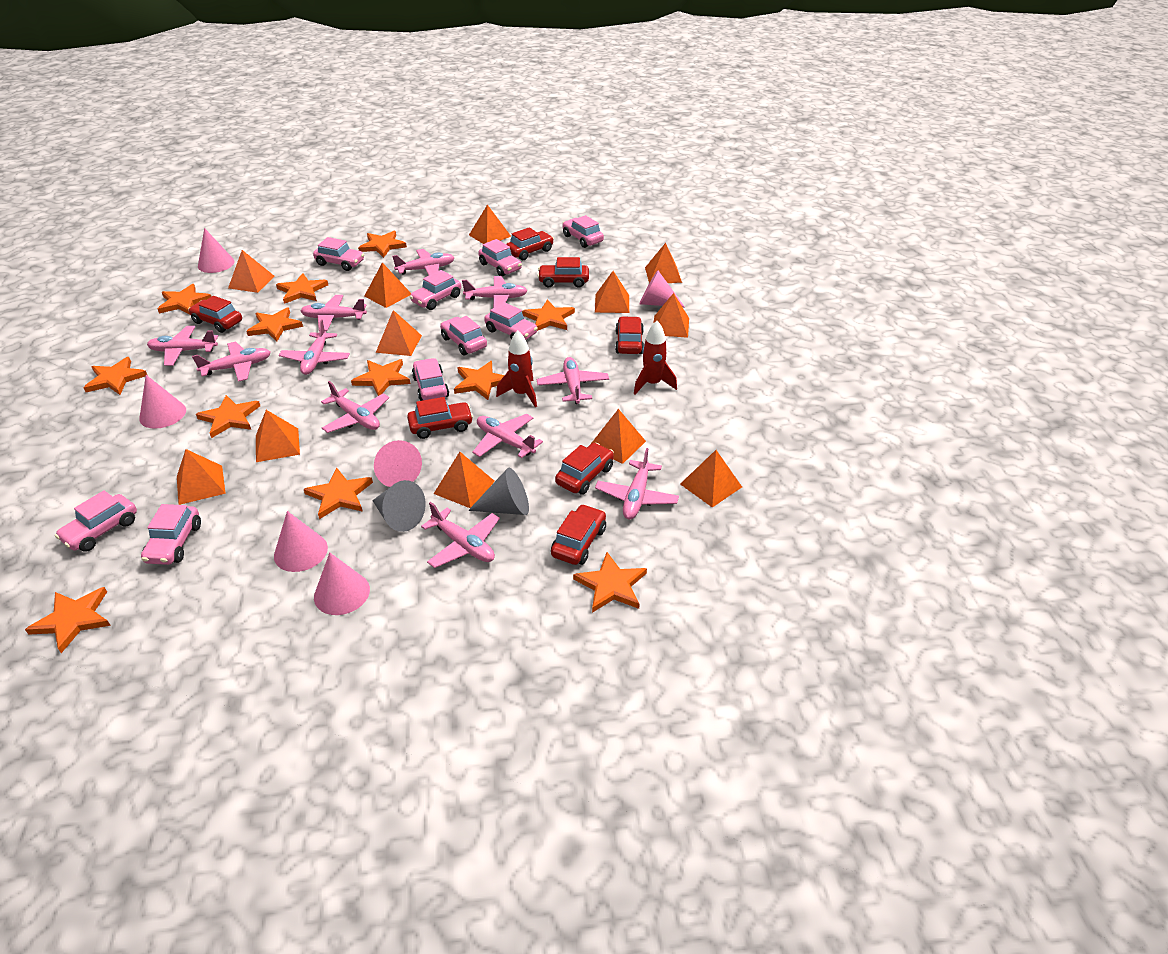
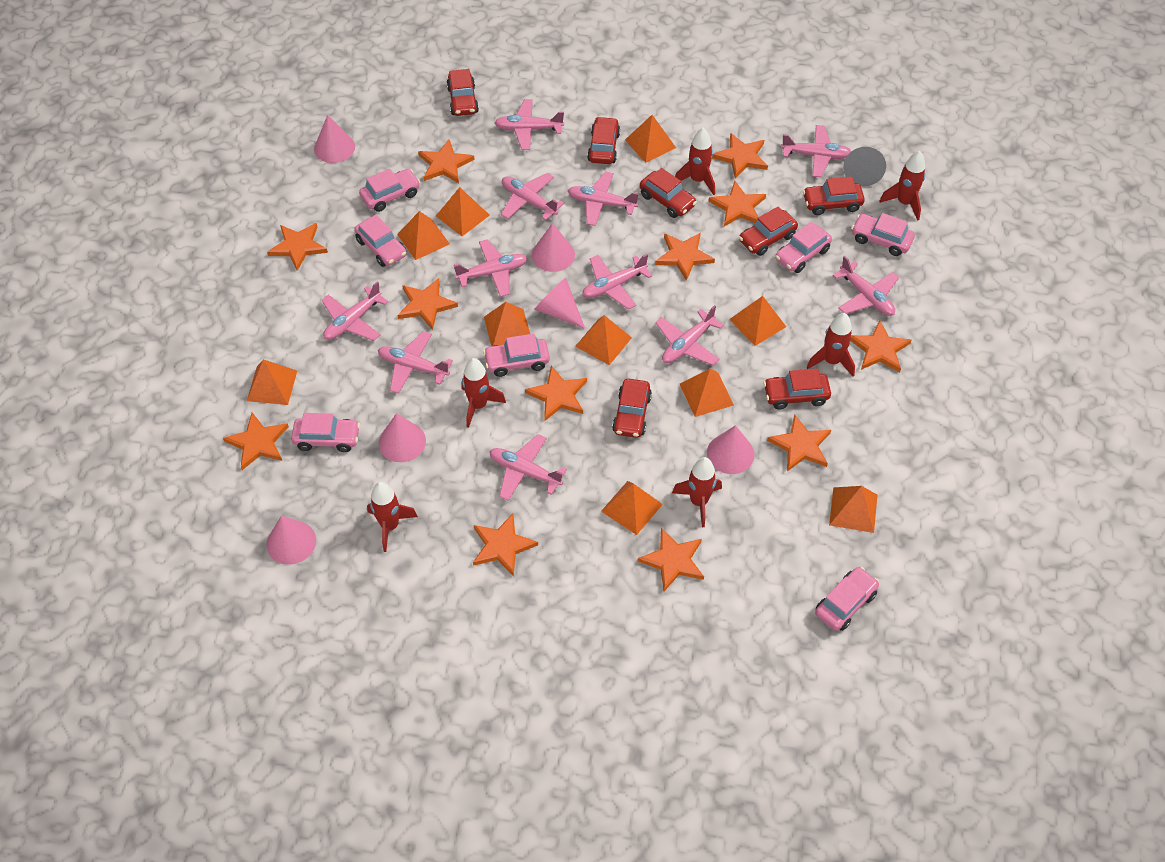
grey cone: [372,480,426,532] [468,468,529,515] = 2 -> [843,147,886,187] = 1
orange pyramid: [177,449,226,505] [228,250,275,293] [256,410,300,462] [365,262,411,308] [376,310,422,356] [434,452,495,508] [469,205,511,244] [591,409,646,464] [595,271,629,313] [645,243,682,283] [653,293,689,338] [680,450,742,507] = 12 -> [247,359,297,405] [397,211,450,260] [436,187,490,236] [484,302,530,346] [575,315,632,365] [601,481,663,535] [625,115,676,163] [680,369,734,417] [729,296,786,346] [829,486,877,533] = 10
pink car: [55,490,137,552] [141,504,201,565] [313,237,364,271] [410,270,461,310] [412,358,449,401] [440,316,487,356] [478,239,522,276] [484,302,538,340] [562,215,604,248] = 9 -> [291,413,360,452] [354,215,407,267] [359,169,420,212] [483,334,550,377] [775,222,832,273] [815,567,879,631] [851,213,915,256] = 7
red rocket: [496,330,537,407] [634,321,677,394] = 2 -> [367,482,418,552] [461,358,506,428] [672,457,722,527] [675,128,715,195] [807,313,855,377] [879,151,925,221] = 6

